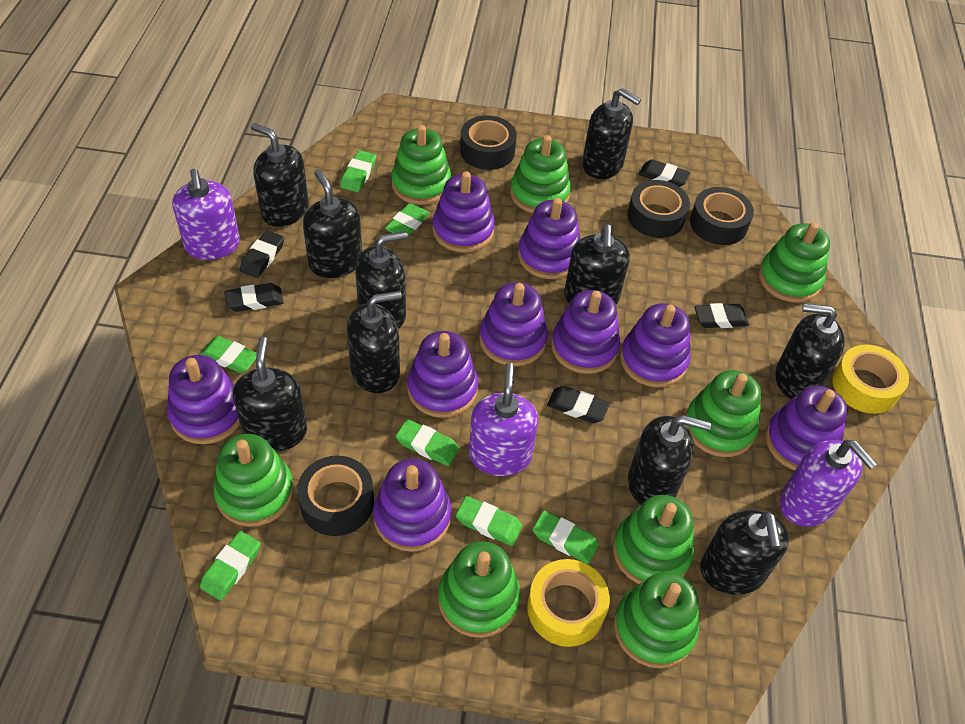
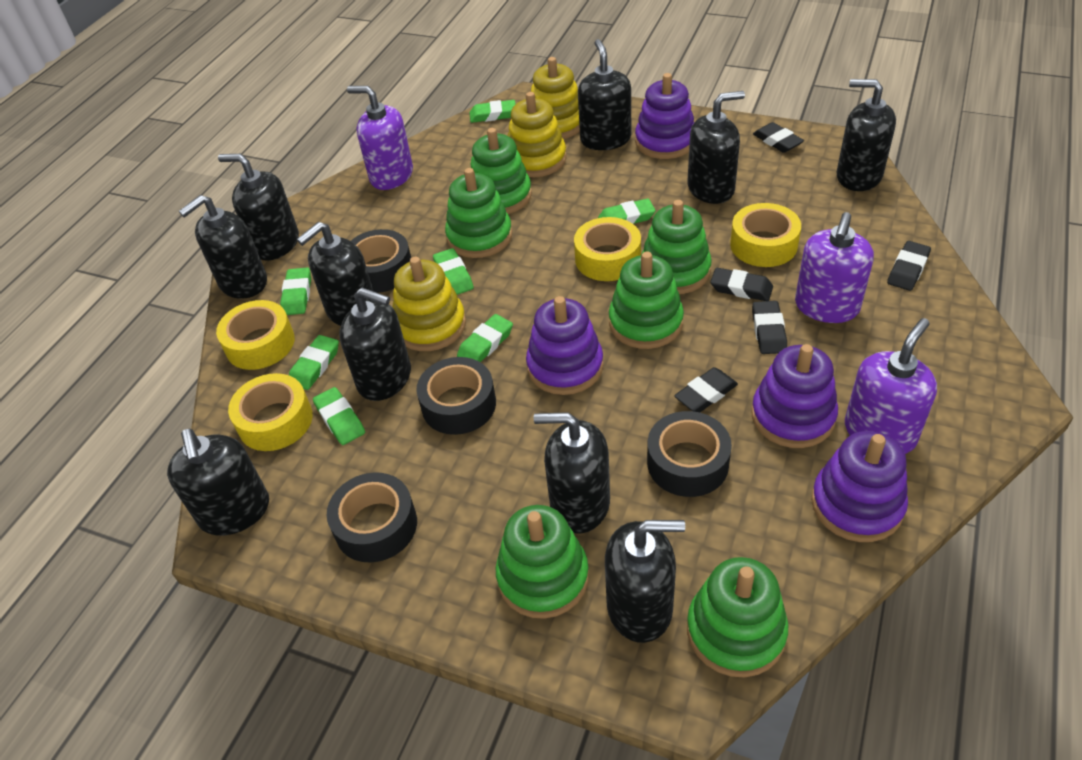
green stacking toy: [214,434,294,527] [391,125,451,205] [438,541,521,638] [510,135,571,213] [613,495,694,584] [614,572,699,668] [685,370,761,457] [759,222,830,303] = 8 -> [445,168,512,258] [470,128,532,214] [496,505,589,619] [609,252,684,349] [641,200,712,294] [687,557,788,677] = 6
purple stacking toy: [167,355,240,444] [373,459,452,552] [407,331,478,418] [432,172,495,253] [479,282,548,366] [518,198,580,279] [551,290,620,374] [620,303,691,387] [765,386,848,470] = 9 -> [526,296,603,395] [635,73,694,159] [751,344,838,448] [811,431,908,542] = 4
yellow stacking toy: none = 0 -> [392,257,466,351] [508,92,567,177] [531,57,580,139] = 3
yellow tape: [527,559,610,647] [832,345,909,414] = 2 -> [216,300,295,370] [228,373,313,451] [574,217,641,281] [730,203,801,267] = 4

